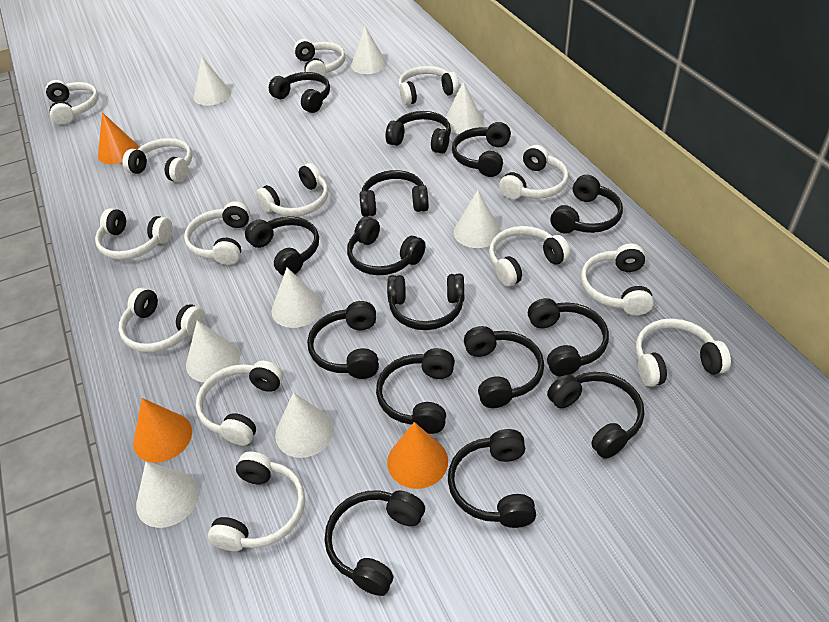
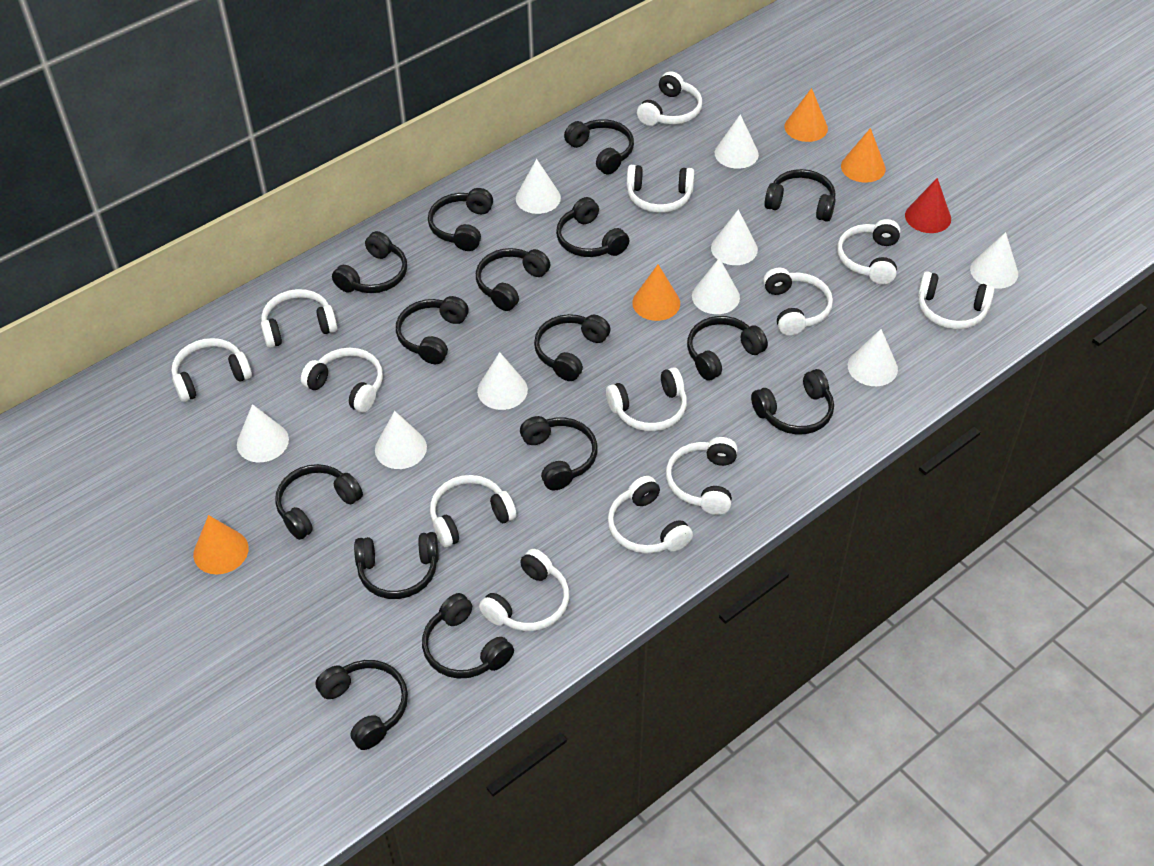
orange cone: [98,112,139,164] [133,398,192,463] [387,422,448,489] = 3 -> [193,515,249,574] [632,264,680,321] [784,88,828,142] [841,128,886,183] = 4
red cone: none = 0 -> [905,178,951,233] = 1
white cone: [136,461,199,528] [186,320,240,382] [194,56,231,106] [271,267,322,328] [275,392,334,458] [351,27,387,74] [444,82,483,134] [454,190,501,248] = 8 -> [237,404,289,462] [375,411,427,469] [477,352,528,410] [516,159,561,214] [692,258,740,314] [711,210,758,265] [715,114,759,169] [848,329,898,386] [970,232,1018,289] = 9
white headphones: [46,80,99,125] [95,208,173,260] [119,288,205,352] [122,138,192,182] [184,201,250,265] [196,361,283,446] [208,452,305,551] [256,163,328,217] [294,39,346,81] [398,66,459,105] [489,226,570,287] [499,145,568,200] [581,243,654,316] [636,318,731,387] = 14 -> [171,338,252,402] [261,289,337,348] [301,348,383,413] [430,475,516,547] [479,549,569,631] [606,367,687,431] [608,476,693,554] [627,165,694,213] [637,71,702,126] [666,437,738,515] [763,268,833,336] [837,219,900,284] [918,271,995,329] = 13

